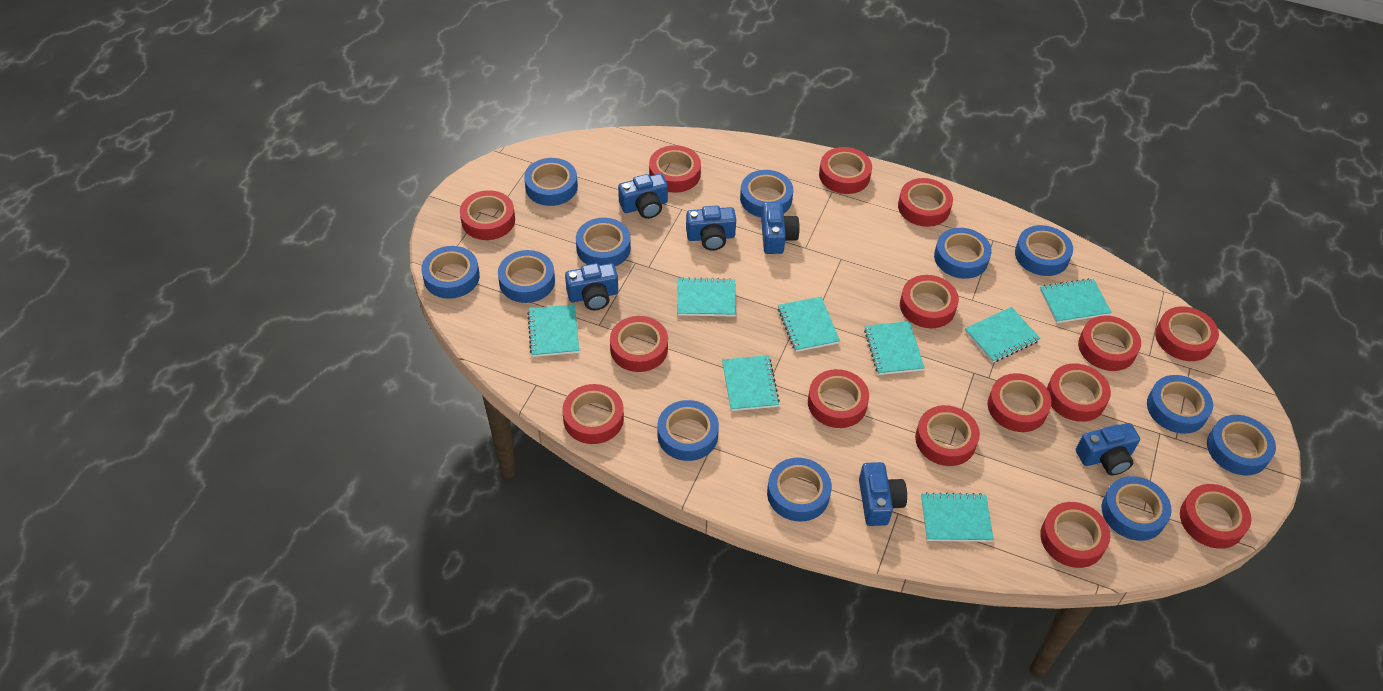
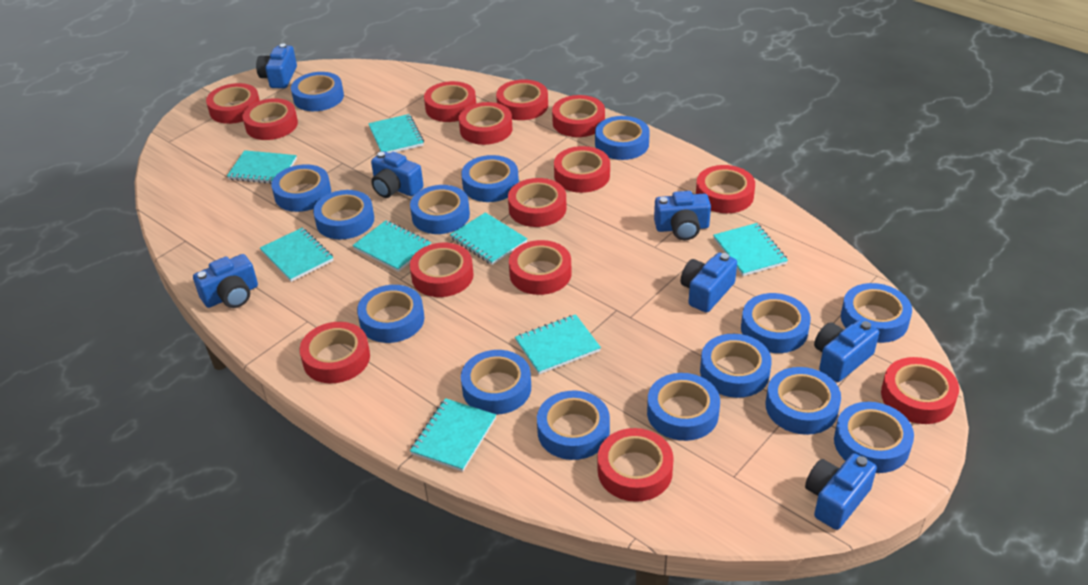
blue camera: [565,263,618,310] [618,174,668,219] [686,206,736,251] [761,202,800,254] [859,462,907,526] [1076,423,1140,475] = 6 -> [193,254,258,308] [256,44,297,88] [371,151,423,198] [654,191,711,240] [681,253,737,313] [805,453,877,530] [814,319,879,382] = 7
blue tape: [421,246,480,299] [498,250,555,303] [524,158,578,206] [576,218,631,266] [658,400,719,461] [740,170,793,217] [767,458,832,522] [934,228,992,279] [1015,225,1073,276] [1101,476,1172,541] [1147,375,1213,434] [1207,415,1276,476] = 12 -> [271,164,331,212] [291,72,344,111] [313,190,374,239] [357,285,424,343] [410,185,470,234] [461,155,519,202] [461,350,531,415] [537,391,610,460] [595,116,650,160] [647,373,720,441] [700,334,772,398] [741,293,811,353] [766,367,841,435] [834,402,914,473] [841,283,912,343] = 15
red tape: [460,190,515,240] [563,384,624,444] [610,316,668,372] [649,145,701,193] [808,369,869,428] [819,147,872,194] [898,178,953,227] [900,275,959,328] [915,405,980,466] [988,373,1052,432] [1040,502,1110,568] [1047,363,1111,422] [1078,316,1141,371] [1155,306,1219,361] [1180,484,1251,549] = 15 -> [206,83,260,124] [242,98,298,140] [299,322,370,383] [410,243,474,297] [424,81,476,122] [459,102,512,145] [496,79,548,120] [508,178,567,227] [509,240,572,295] [552,95,605,137] [554,146,610,193] [598,428,674,502] [696,165,755,213] [881,357,959,424] = 14

